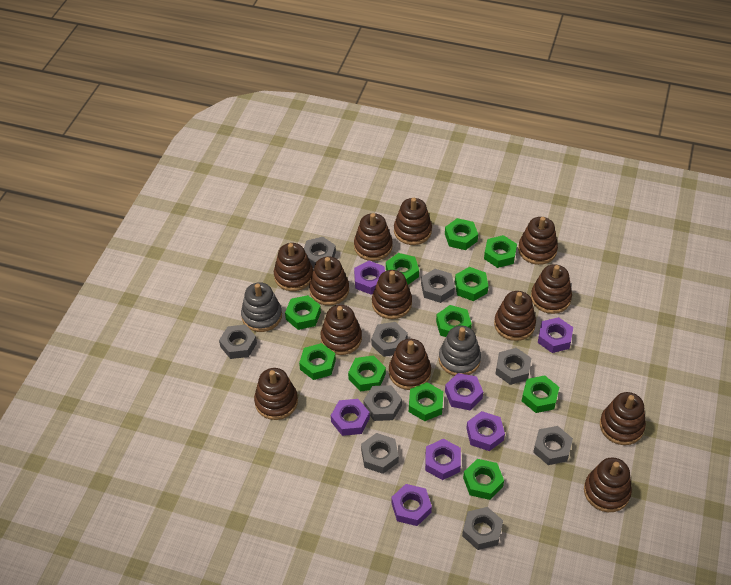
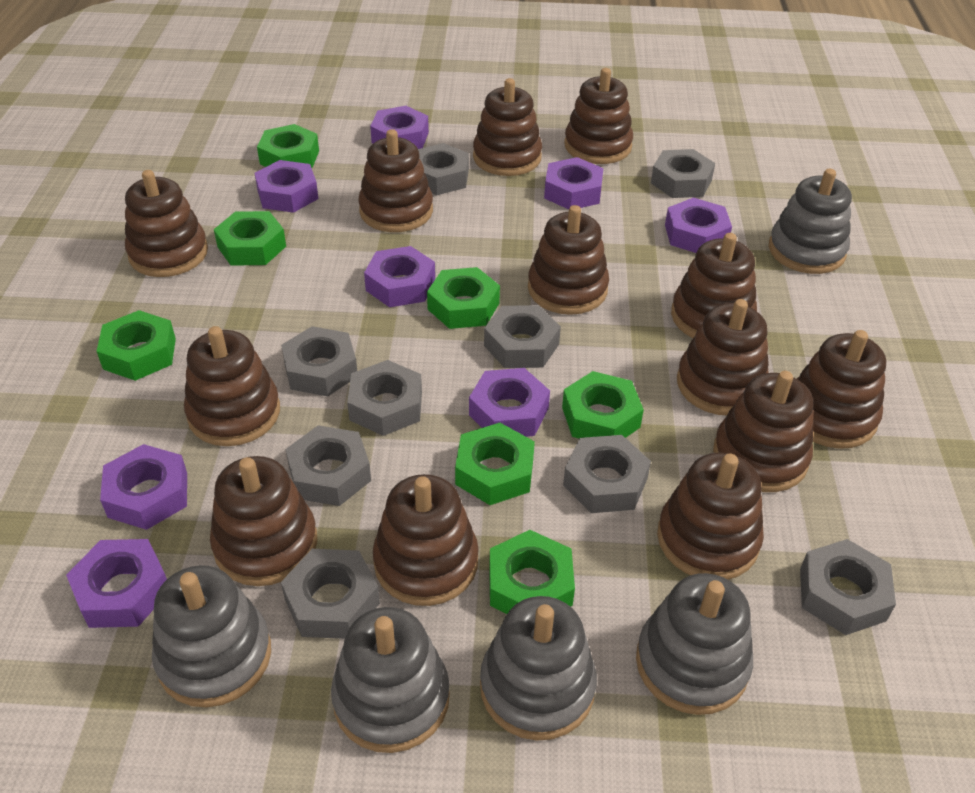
green nut: [285,295,321,330] [299,343,336,380] [348,355,386,392] [386,253,419,285] [409,382,443,421] [436,305,472,337] [445,218,478,250] [455,267,488,301] [463,459,504,500] [484,235,517,268] [522,375,559,413] = 11 -> [97,310,176,381] [214,211,286,266] [257,124,319,168] [427,267,500,329] [455,423,535,505] [489,530,575,614] [562,371,644,439] = 7
grey stacking toy: [241,282,282,332] [439,326,481,376] = 2 -> [152,565,271,708] [331,607,450,753] [480,596,597,741] [636,573,753,715] [769,169,852,274] = 5
purple nut: [331,399,370,436] [354,261,385,295] [391,484,432,526] [425,439,461,480] [445,373,483,410] [466,411,505,451] [538,317,573,353] = 7 -> [66,539,167,628] [100,444,187,530] [255,160,318,213] [364,246,435,307] [370,106,429,149] [469,368,550,437] [544,157,604,209] [665,198,732,253] = 8

